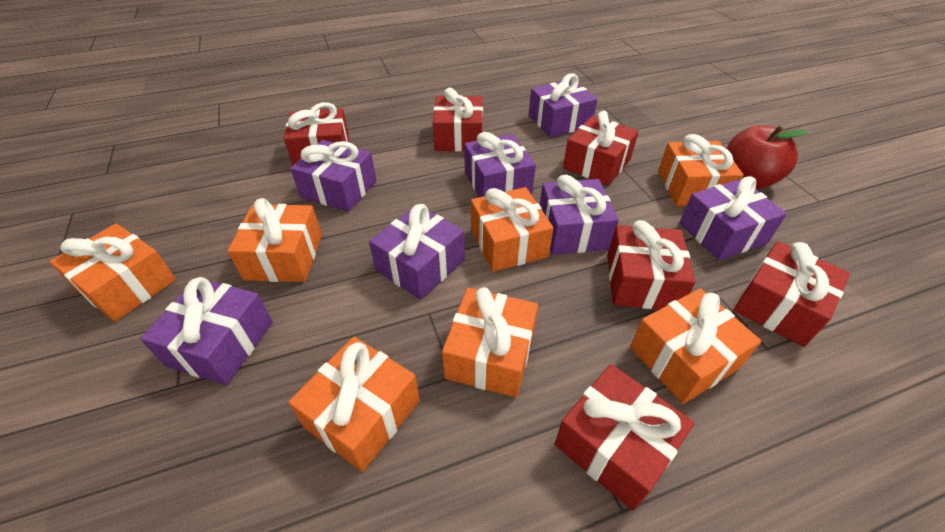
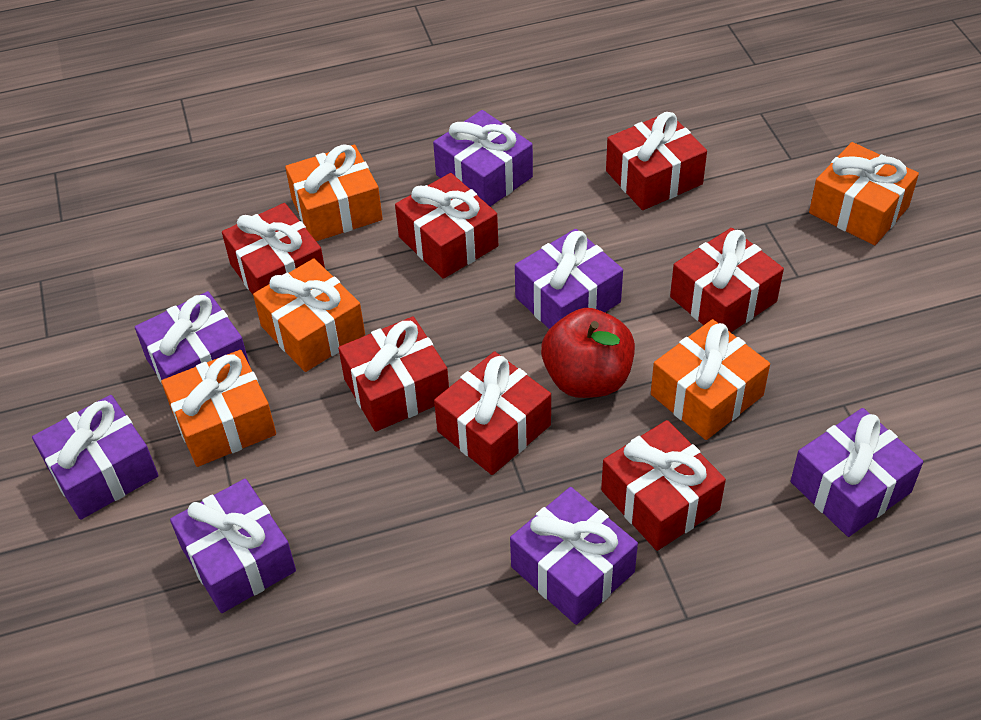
orange gift: [50,224,176,322] [228,198,322,282] [288,337,420,472] [442,287,538,398] [471,187,554,272] [630,288,761,404] [658,134,744,206] = 7 -> [161,350,276,467] [253,258,365,372] [285,145,383,241] [651,319,770,440] [809,142,919,245] = 5
red gift: [284,102,349,165] [433,88,483,152] [555,364,695,511] [563,111,639,186] [607,220,696,309] [734,241,850,347] = 6 -> [222,203,325,295] [338,316,449,432] [395,173,498,279] [434,351,551,475] [601,420,726,551] [606,112,707,210] [670,228,784,332] = 7

